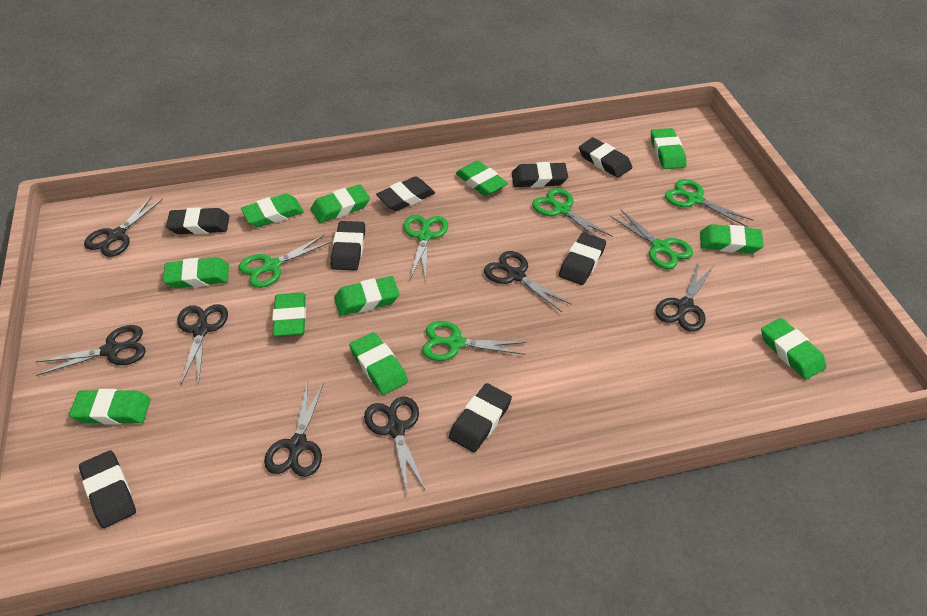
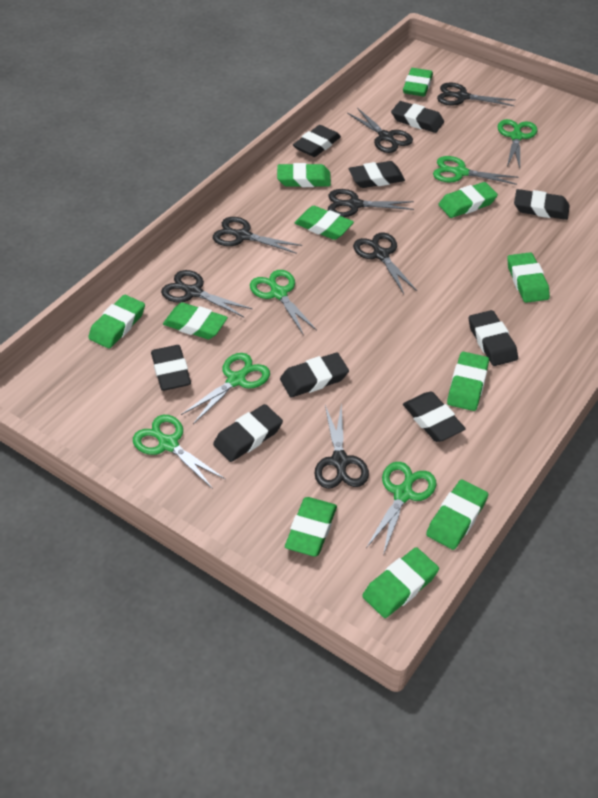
black eraser: [79,450,136,528] [166,207,229,234] [331,221,365,270] [376,176,435,211] [449,383,512,452] [512,162,568,188] [559,233,606,285] [579,137,632,178] = 8 -> [151,345,191,391] [213,404,283,462] [280,352,349,397] [293,125,341,157] [349,161,405,188] [391,101,444,133] [403,392,466,442] [469,310,518,366] [514,189,570,220] = 9

